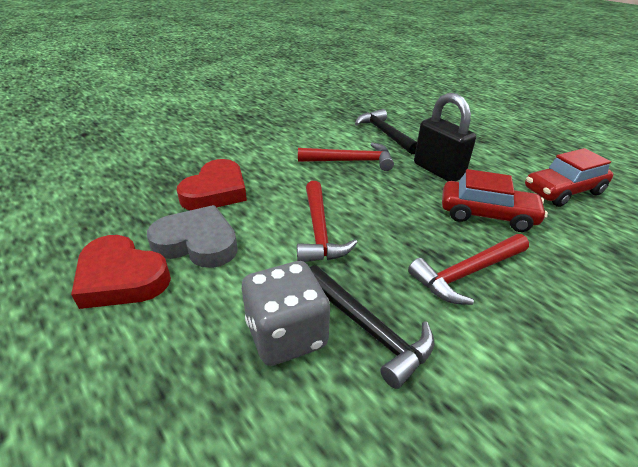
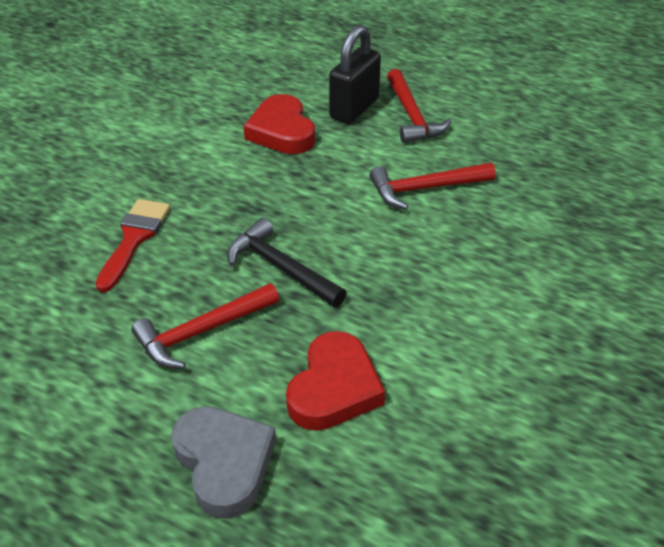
black hammer: [310,265,435,389] [355,109,417,154] = 2 -> [227,218,347,307] = 1
grey dice: [242,261,330,366] = 1 -> none = 0
red brush: none = 0 -> [96,199,170,292] = 1
red car: [442,169,548,232] [525,148,614,207] = 2 -> none = 0

